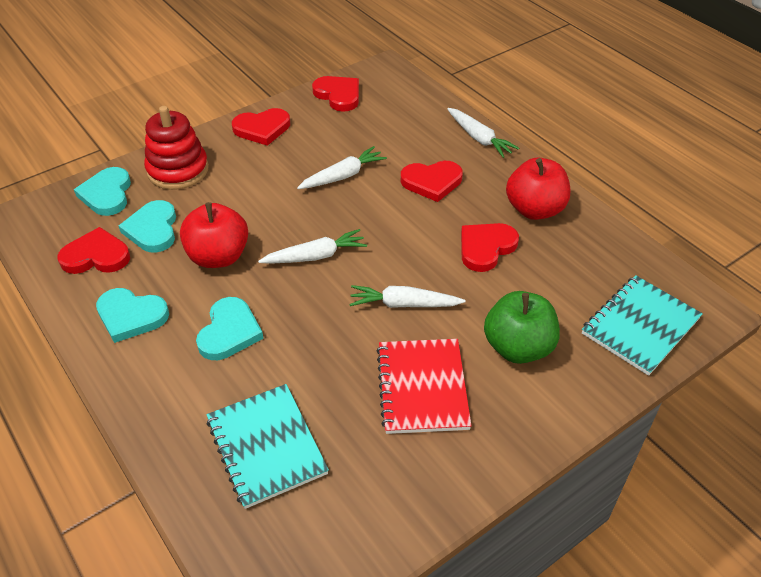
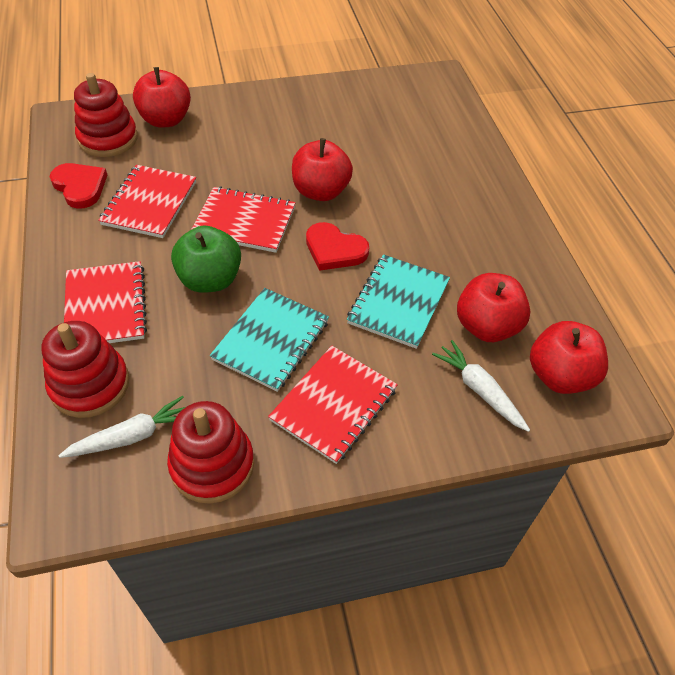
red apple: [180,202,248,268] [506,158,570,220] = 2 -> [133,67,191,128] [292,138,353,201] [457,273,530,342] [530,321,608,394] = 4
red heart: [58,227,130,274] [232,108,290,146] [312,76,359,112] [401,161,463,202] [461,223,519,272] = 5 -> [49,163,107,209] [306,222,369,271] = 2
red notebook: [377,339,472,434] = 1 -> [64,261,147,343] [98,165,196,238] [191,187,296,253] [268,346,398,464] = 4
red stacking toy: [144,106,209,190] = 1 -> [41,321,129,418] [74,73,138,157] [167,401,254,504] = 3
turquoise heart: [74,167,131,216] [96,288,169,343] [118,200,176,253] [196,297,264,360] = 4 -> none = 0
white carrot: [258,229,367,264] [297,146,387,189] [349,285,466,308] [447,108,519,158] = 4 -> [58,396,185,458] [432,340,530,432] = 2

